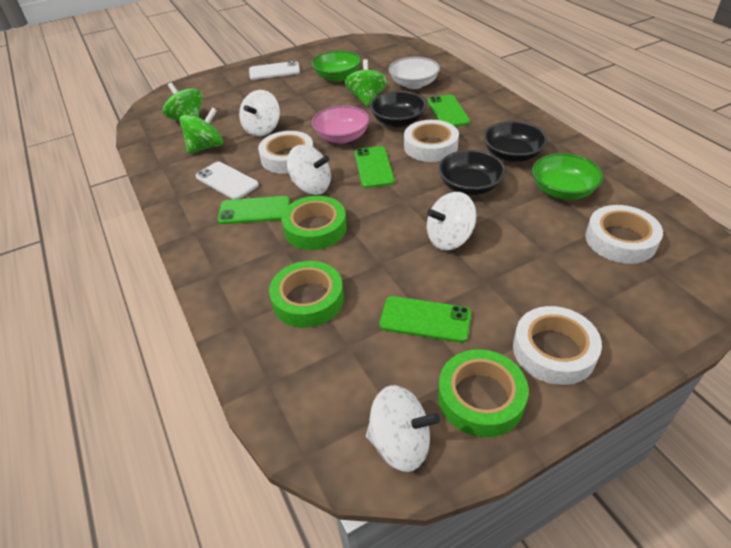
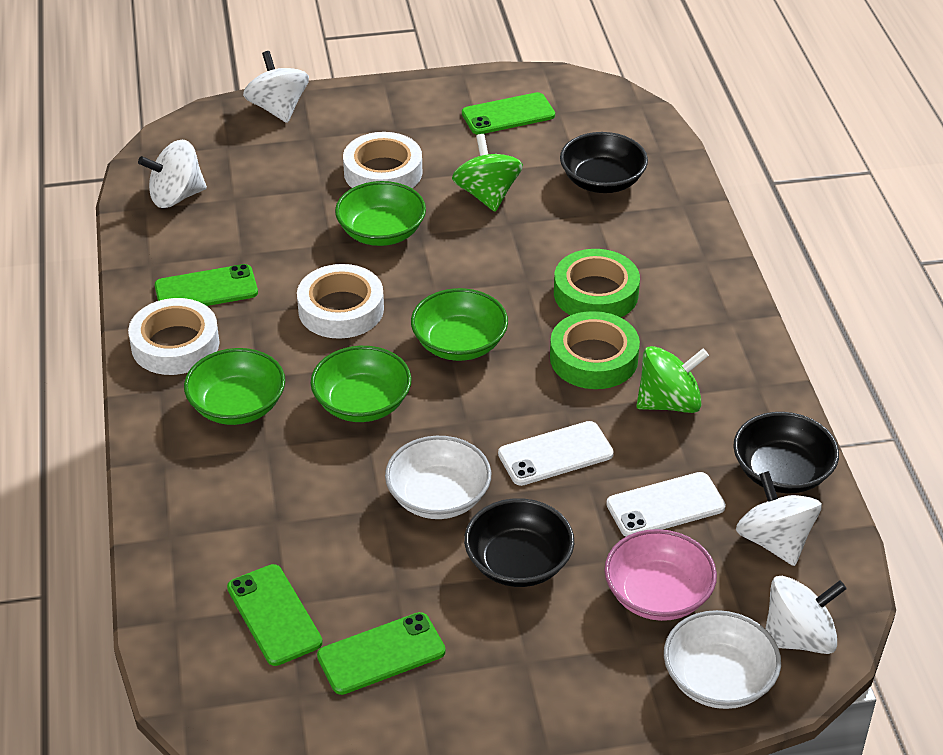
green bowl: [312,51,361,82] [532,153,603,200] = 2 -> [184,348,285,425] [311,346,412,422] [335,181,426,246] [411,288,508,361] = 4
green spinning top: [163,82,203,121] [180,107,223,154] [345,59,388,106] = 3 -> [452,134,523,212] [636,346,709,413] = 2
green tape: [269,261,344,328] [281,196,347,250] [438,349,529,437] = 3 -> [550,311,640,389] [554,249,640,317] = 2
white bowl: [389,57,440,89] = 1 -> [385,436,491,519] [664,610,781,709] = 2
white tape: [258,131,314,174] [404,120,459,162] [513,306,602,385] [585,205,663,264] = 4 -> [128,298,219,375] [297,264,384,339] [343,132,422,188] = 3

